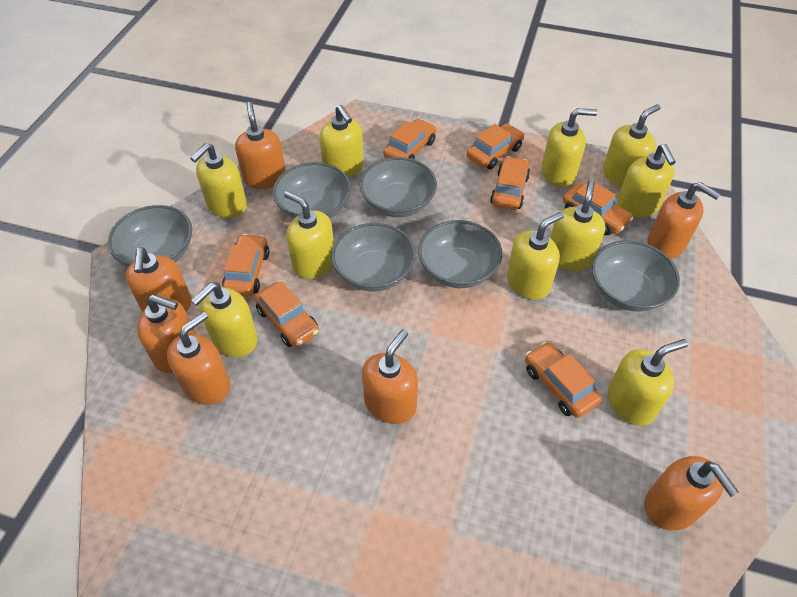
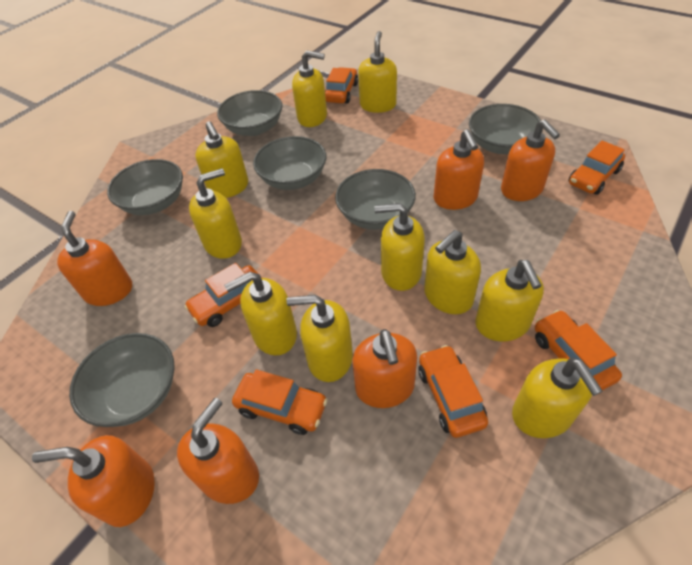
orange car: [222,234,270,297] [254,281,319,347] [383,119,436,159] [467,123,524,169] [490,156,530,210] [525,342,602,418] [563,182,634,235] = 7 -> [184,263,262,327] [232,369,328,435] [325,67,358,104] [418,345,488,438] [535,310,622,390] [568,141,625,195] = 6
orange soap dispenser: [126,248,192,312] [137,294,195,373] [167,312,231,405] [235,102,286,189] [362,329,418,424] [644,456,739,530] [647,182,721,259] = 7 -> [32,435,155,527] [57,211,132,306] [177,398,259,504] [352,329,417,408] [433,129,484,210] [501,119,560,201] = 6

